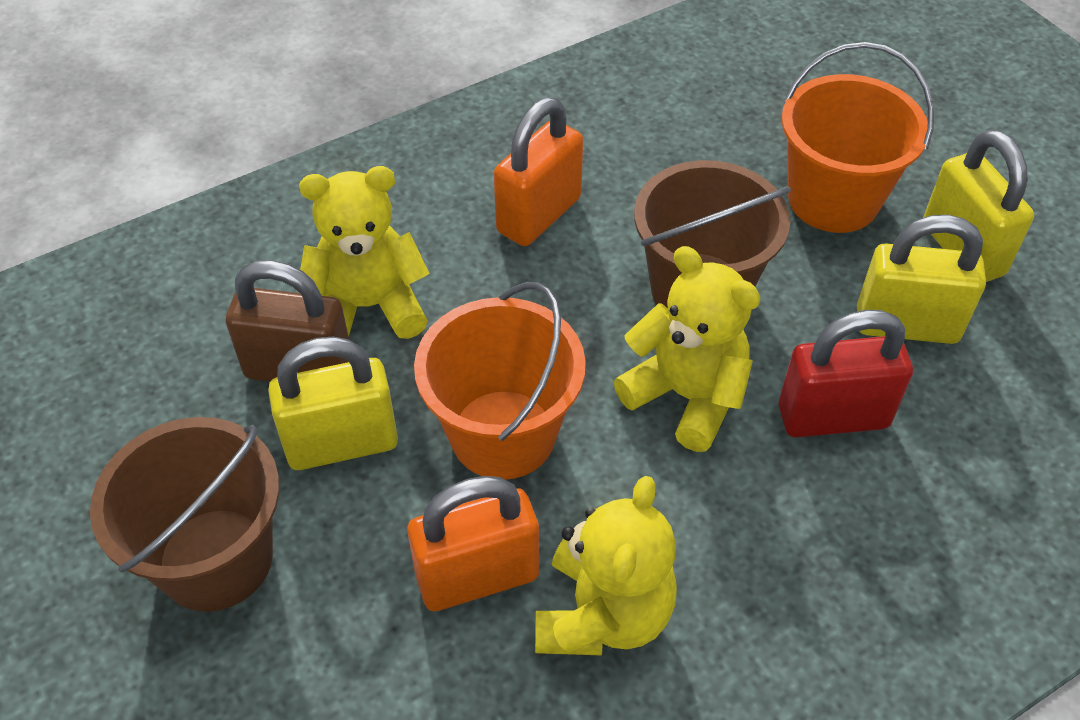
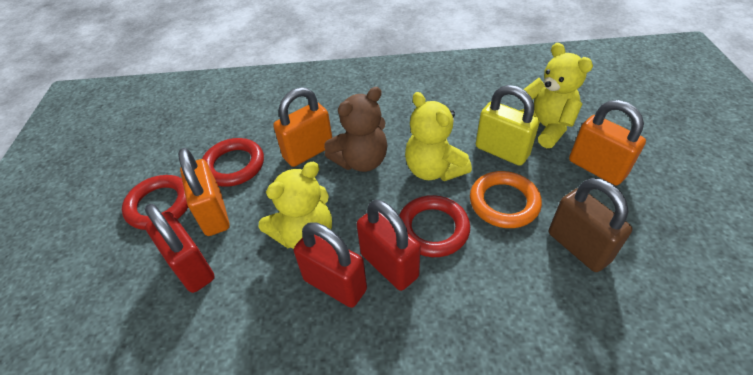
brown bucket: [90,417,280,612] [634,160,791,308] = 2 -> none = 0
brown teddy bear: none = 0 -> [324,87,388,172] = 1
orange bucket: [414,282,586,480] [781,42,934,233] = 2 -> none = 0
orange padlock: [407,476,539,611] [494,97,583,246] = 2 -> [178,148,230,236] [273,87,332,167] [569,100,646,185] = 3
orange ring: none = 0 -> [470,171,542,228] = 1
red padlock: [779,310,913,438] = 1 -> [145,204,215,293] [294,222,367,308] [357,200,421,291] = 3
red ring: none = 0 -> [122,175,188,230] [202,138,264,187] [399,195,470,257] = 3
yellow padlock: [268,337,398,470] [857,215,986,344] [923,130,1034,282] = 3 -> [476,85,540,166] = 1

